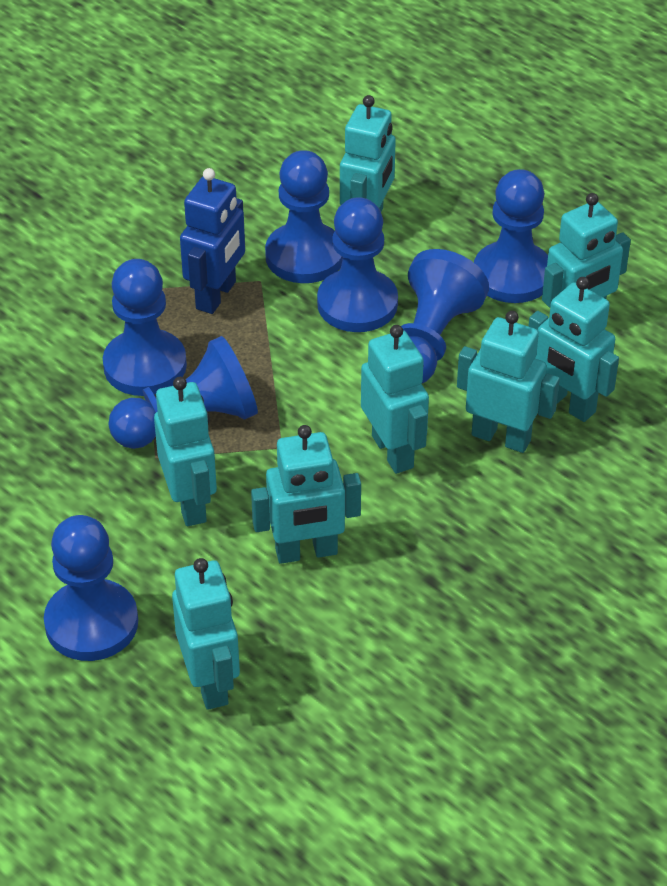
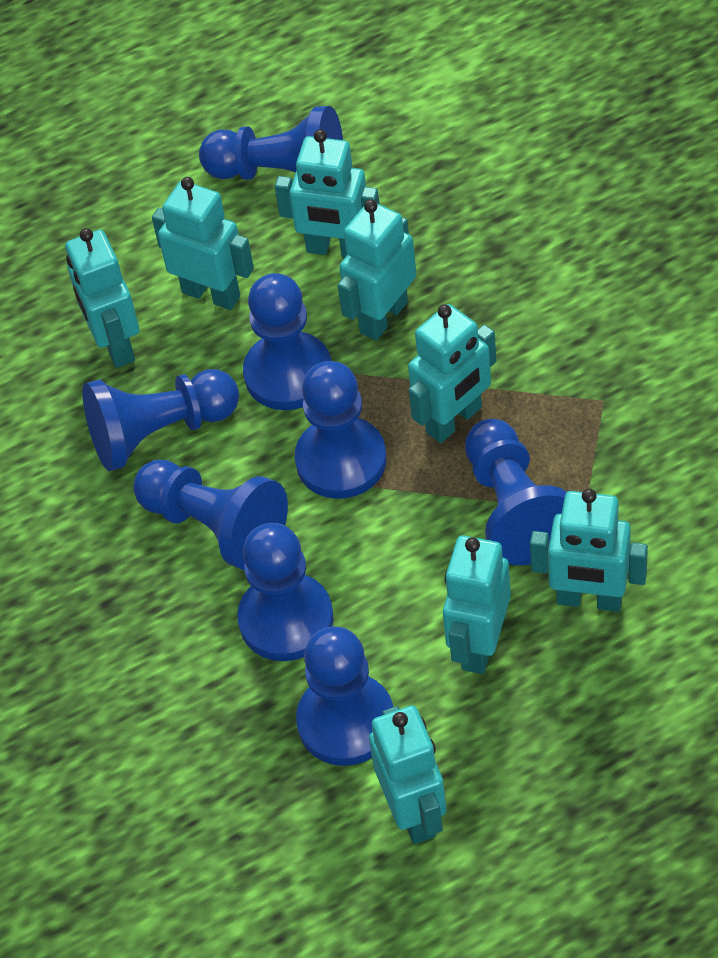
blue pawn: [44,515,138,661] [103,259,187,396] [108,336,258,449] [265,150,343,283] [317,197,398,332] [401,249,489,384] [474,169,548,303] = 7 -> [82,369,239,471] [133,460,288,570] [199,106,343,180] [237,523,334,661] [243,273,331,410] [295,361,387,499] [296,626,393,766] [465,419,567,565] = 8
blue robot: [180,168,245,314] = 1 -> none = 0

